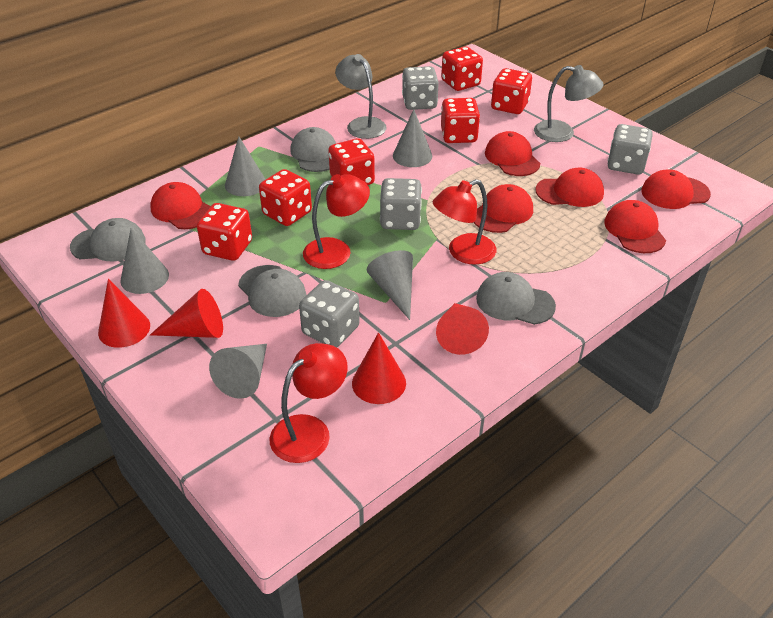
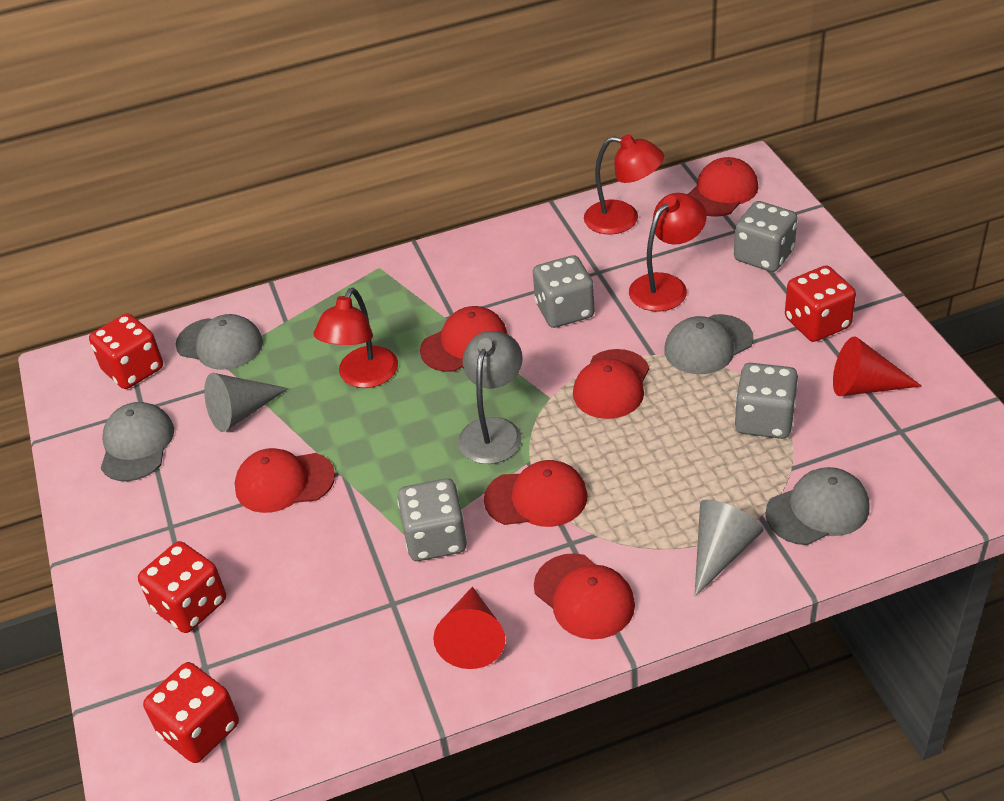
grey cone: [120,228,169,294] [209,344,267,399] [225,136,266,196] [367,250,413,320] [393,109,432,167] = 5 -> [204,373,289,432] [694,500,763,597] = 2
grey lamp: [335,54,386,139] [534,65,604,142] = 2 -> [458,331,523,464] = 1
red cone: [98,279,150,348] [150,289,223,338] [352,332,406,404] [436,303,489,355] = 4 -> [433,587,506,669] [833,336,922,396] = 2
red dice: [197,203,252,261] [259,169,312,226] [328,138,375,185] [441,47,483,91] [441,98,480,143] [491,68,532,114] = 6 -> [89,313,163,389] [138,541,226,633] [143,662,239,763] [785,266,856,342] = 4

